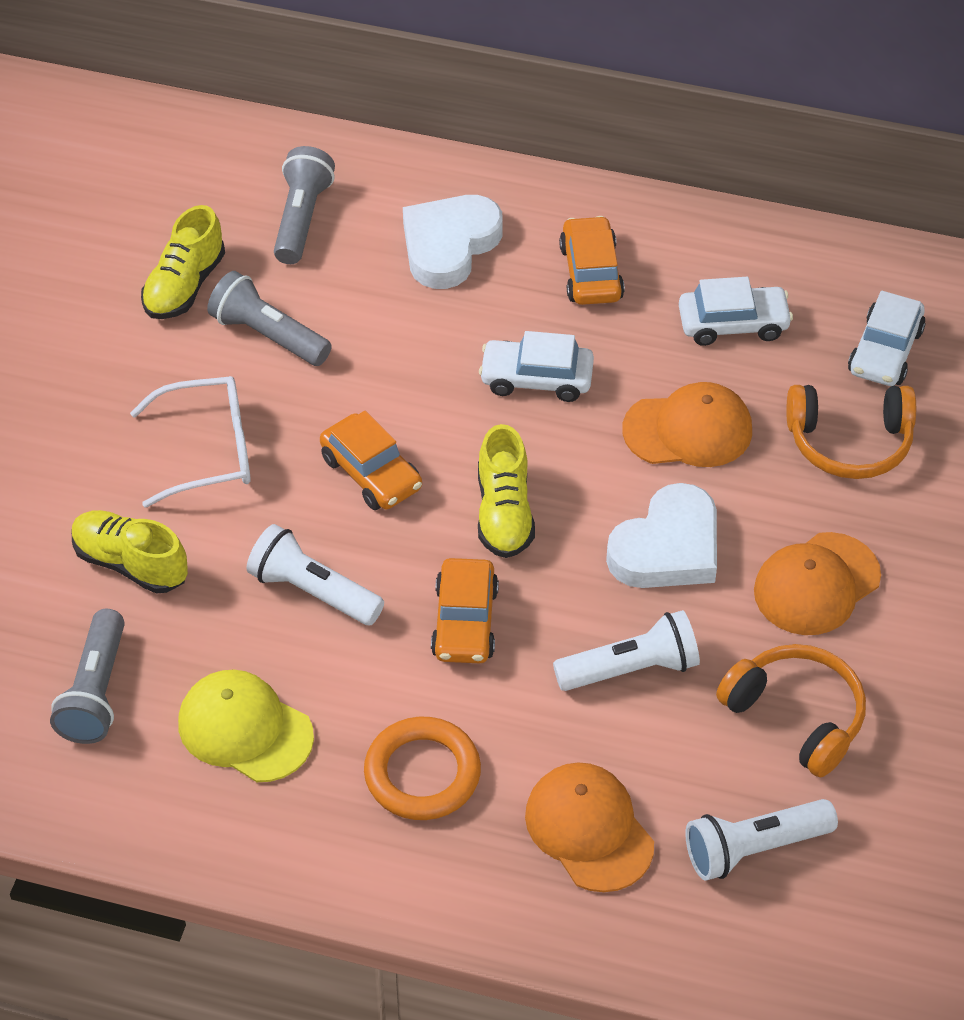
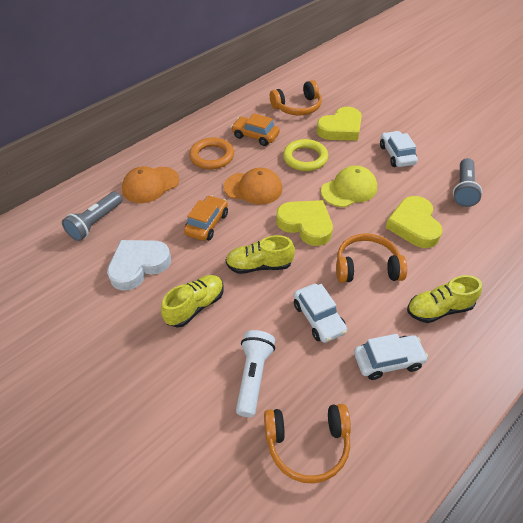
grey flashlight: [50,609,125,744] [207,271,332,366] [274,146,335,264] = 3 -> [62,192,122,241] [453,158,482,207] = 2
orange cap: [525,763,654,892] [622,382,752,467] [754,532,881,635] = 3 -> [122,166,179,203] [224,168,282,205] = 2
orange car: [320,411,422,510] [431,558,499,663] [559,216,625,305] = 3 -> [184,195,228,241] [231,113,280,146] = 2
orange headphones: [716,644,866,777] [786,385,916,479] = 2 -> [264,404,351,484] [270,80,322,115] [336,233,407,283] = 3
white flashlight: [246,524,384,625] [553,610,700,691] [685,799,838,880] = 3 -> [236,330,275,417] = 1
white glasses: [130,376,251,508] = 1 -> none = 0
white heart: [403,195,503,289] [606,483,717,588] = 2 -> [107,240,171,291] = 1
yellow heart: none = 0 -> [276,200,333,246] [316,107,362,141] [386,196,443,248] = 3
yellow ring: none = 0 -> [283,139,328,171] = 1

